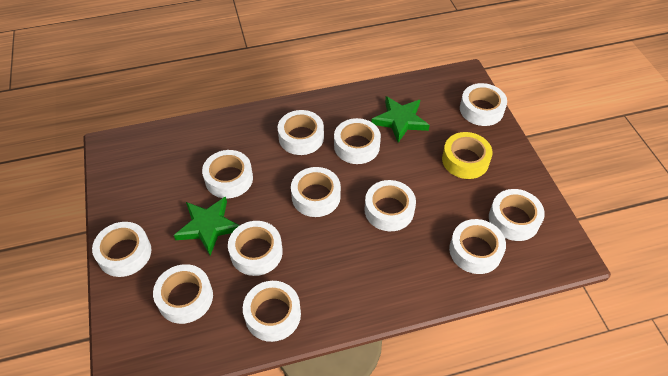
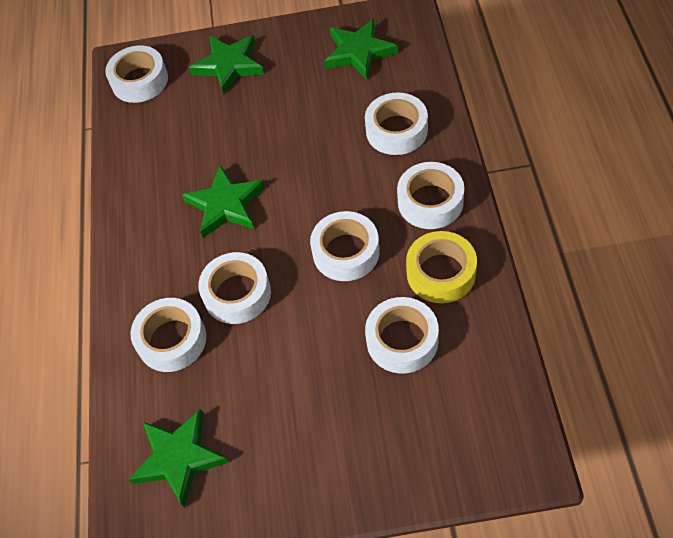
green star: [174,196,240,255] [371,96,430,143] = 2 -> [128,409,229,507] [182,165,265,238] [189,35,264,94] [324,19,398,80] = 4
white tape: [92,222,152,277] [153,264,213,324] [202,150,253,198] [228,221,283,276] [243,281,301,342] [278,110,324,155] [291,167,341,217] [334,118,381,164] [364,180,416,231] [449,219,506,274] [460,83,507,126] [489,189,545,241] = 12 -> [105,45,168,103] [131,298,206,372] [198,252,271,324] [310,211,380,281] [365,92,428,155] [365,297,439,374] [397,162,464,229] = 7

